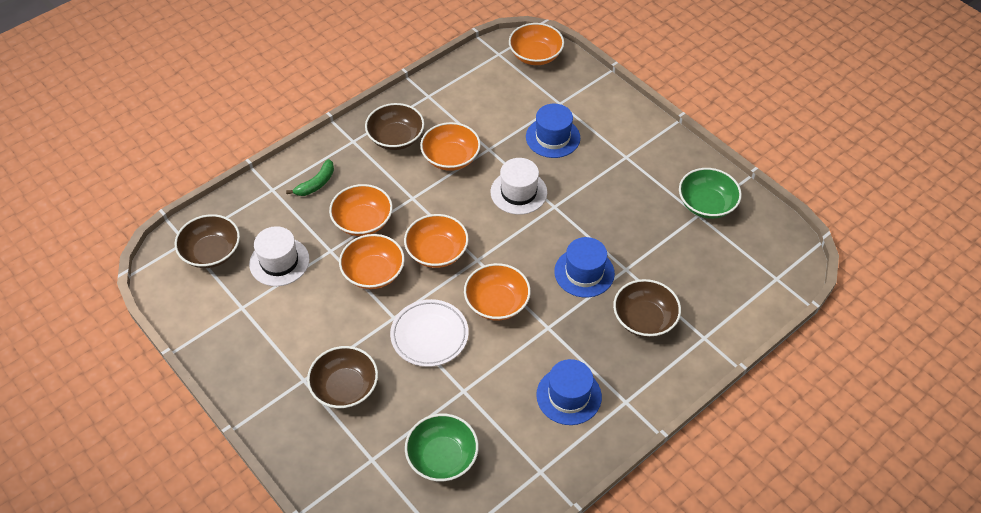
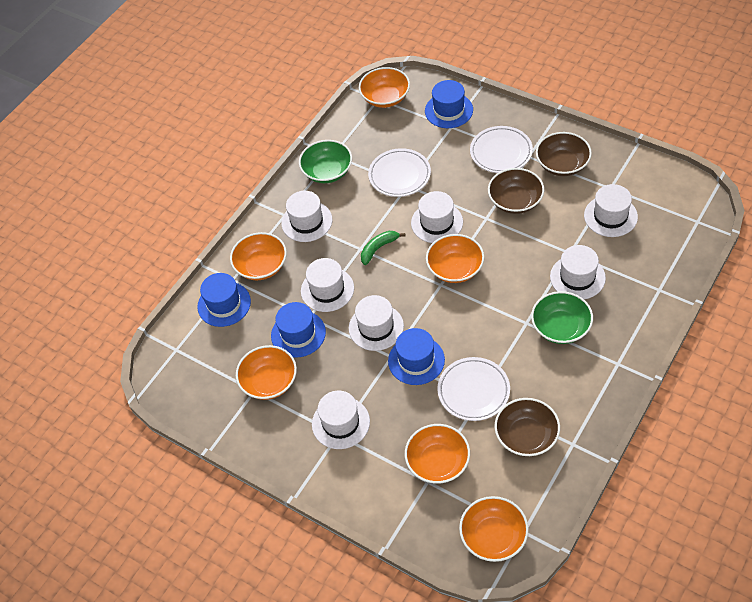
blue hat: [526,104,580,158] [536,359,602,425] [554,237,615,297] = 3 -> [197,273,251,327] [271,302,326,358] [388,328,445,385] [425,80,473,128] = 4
brown bowl: [175,214,240,268] [307,346,378,409] [365,103,424,150] [613,279,681,338] = 4 -> [488,168,544,214] [494,398,560,457] [536,132,592,176] = 3
white hat: [249,226,310,286] [491,158,547,215] = 2 -> [281,191,332,242] [301,258,354,312] [312,391,370,449] [349,295,404,351] [411,191,463,243] [550,245,606,299] [584,184,638,237] = 7
white plate: [390,299,469,367] = 1 -> [368,148,431,197] [437,357,510,421] [470,126,533,173] = 3

